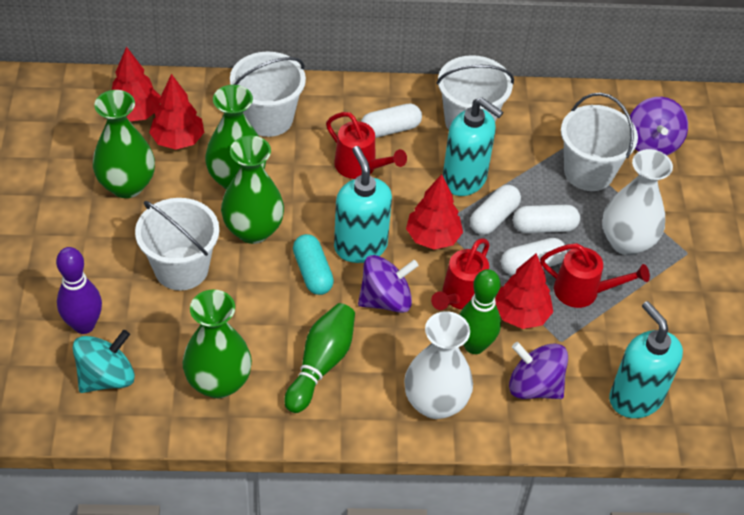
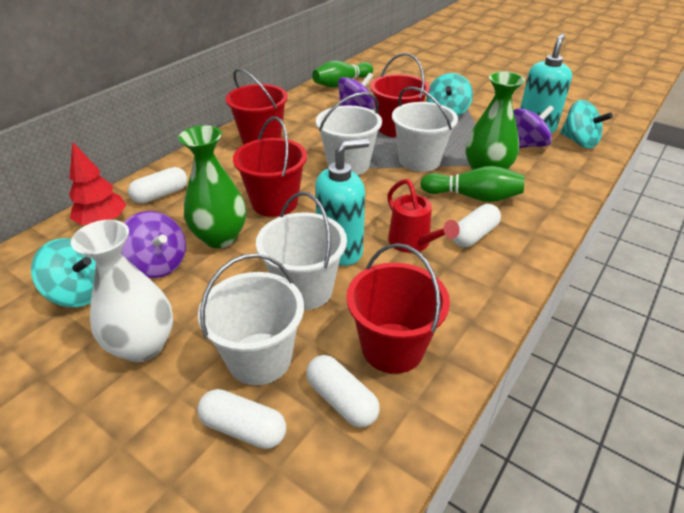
green vase: [93,90,155,198] [182,289,252,398] [205,85,266,190] [221,135,284,244] = 4 -> [178,125,246,248] [465,71,525,170] = 2
purple bowling pin: [56,247,102,334] = 1 -> none = 0
red bucket: none = 0 -> [226,68,288,144] [233,117,307,217] [346,243,450,374] [370,53,430,137] = 4
red tree: [112,46,161,121] [149,74,204,150] [406,174,463,250] [495,253,553,329] = 4 -> [69,142,126,225] = 1
red watering can: [326,112,407,179] [431,238,489,310] [540,243,650,308] = 3 -> [387,179,459,253] = 1
turquoise capsule: [293,234,334,295] = 1 -> none = 0
turquoise soap dispenser: [334,146,392,263] [443,98,503,196] [609,301,683,418] = 3 -> [315,138,370,266] [520,34,572,133] = 2
turquoise spinning top: [73,330,135,393] = 1 -> [31,238,96,307] [427,73,473,116] [560,100,613,148] = 3
white vase: [404,311,473,419] [602,149,673,256] = 2 -> [71,220,173,362] = 1

